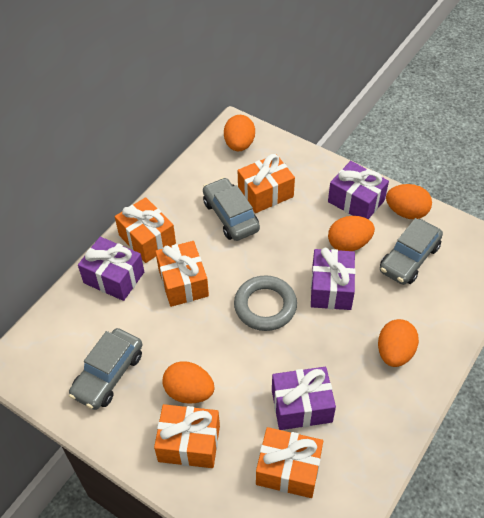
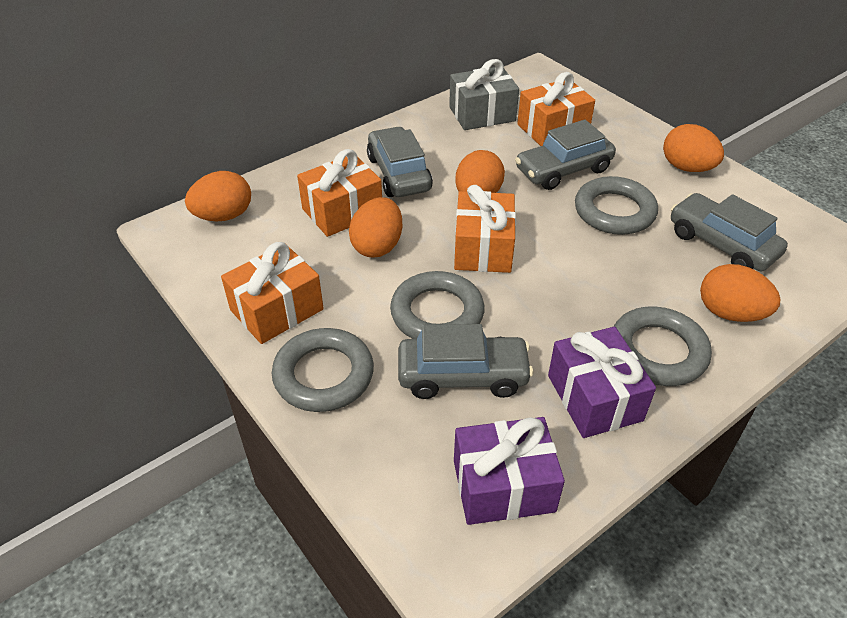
grey car: [69,328,142,410] [203,177,260,241] [380,218,443,285] = 3 -> [367,126,433,197] [398,324,533,399] [515,120,616,190] [671,193,788,271] = 4
grey gift: none = 0 -> [449,59,519,130] = 1
grey ring: [234,275,297,331] = 1 -> [272,328,374,412] [390,271,485,339] [575,176,658,235] [613,307,712,386] = 4
orange gift: [115,197,176,263] [154,404,220,468] [155,241,209,307] [238,154,295,213] [256,427,323,498] = 5 -> [221,242,324,344] [297,149,382,237] [454,185,516,273] [517,72,595,146] = 4
purple gift: [78,237,144,301] [272,367,336,430] [311,248,356,310] [328,161,389,219] = 4 -> [454,417,565,525] [548,327,656,438] = 2

